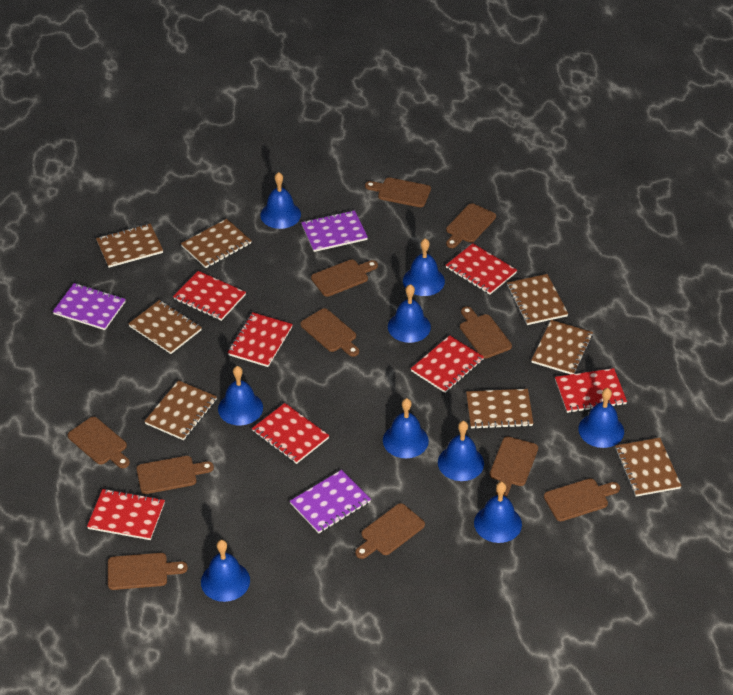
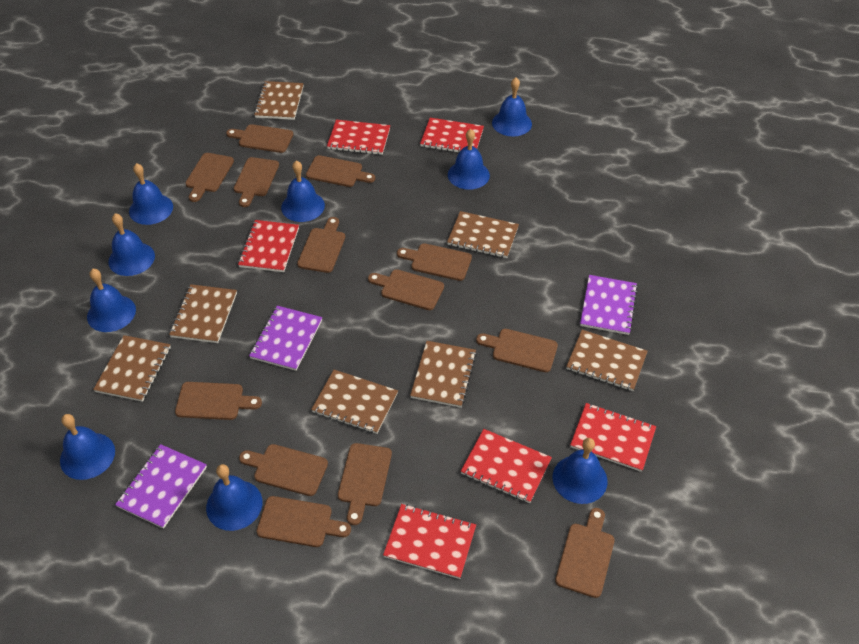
brown cutting board: [67,417,130,468] [108,553,188,590] [137,456,214,494] [301,308,359,357] [311,259,378,297] [355,503,425,559] [365,177,431,207] [446,203,496,248] [460,306,512,359] [490,436,538,497] [544,478,620,521] = 11 -> [175,382,262,420] [186,153,234,202] [226,124,293,153] [234,157,279,207] [239,444,328,496] [256,496,351,547] [297,217,345,273] [306,155,375,187] [338,443,392,525] [368,269,444,310] [397,243,472,281] [476,329,558,372] [555,508,615,598] = 13
brown notebook: [96,224,163,268] [128,300,202,354] [144,380,217,440] [181,219,252,268] [466,389,533,429] [507,274,568,325] [531,320,593,374] [615,438,682,497] = 8 -> [93,335,171,402] [169,284,237,343] [254,81,304,120] [311,370,398,434] [410,341,477,408] [447,211,519,258] [566,330,648,391] = 7
red notebook: [87,489,165,540] [173,271,246,321] [227,312,293,367] [252,403,330,464] [411,335,484,393] [446,243,517,295] [555,368,627,413] = 7 -> [238,220,299,272] [327,120,390,155] [383,504,476,579] [420,118,484,152] [461,429,552,503] [570,403,656,472] = 6

